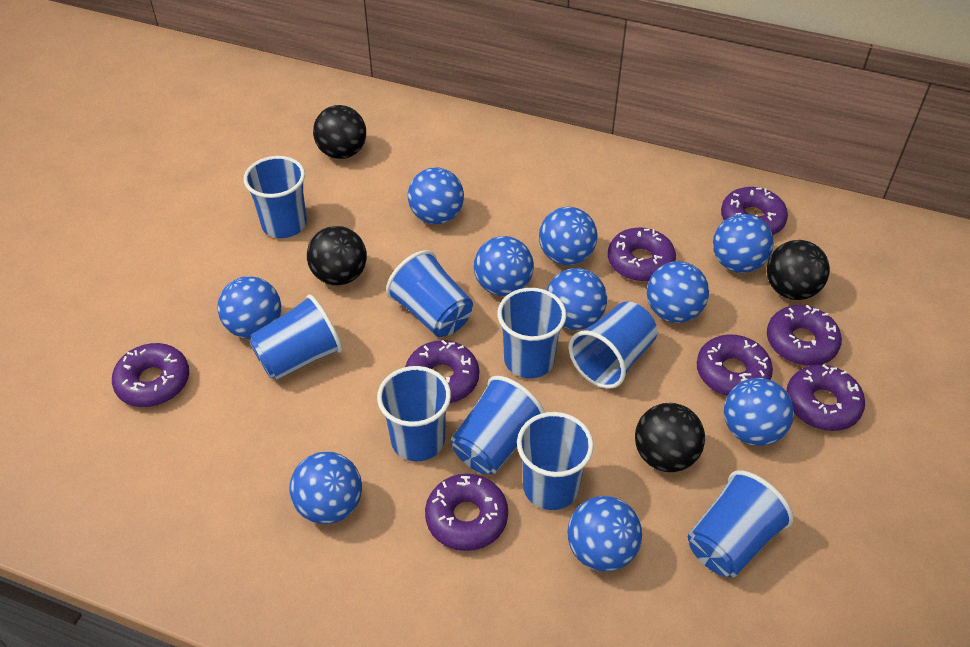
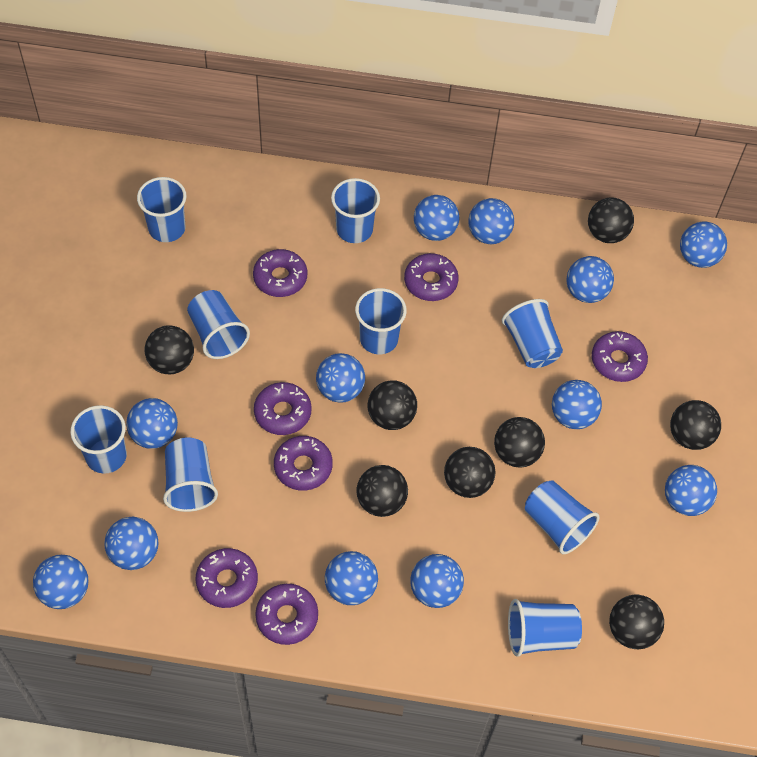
black ball: [307,226,367,285] [313,105,366,159] [635,403,705,472] [767,240,830,300] = 4 -> [145,325,194,374] [356,465,408,517] [368,380,417,430] [444,447,495,498] [494,417,545,467] [588,198,634,243] [609,595,664,649] [670,400,721,450] = 8
blue ball: [217,276,281,339] [289,451,362,524] [408,167,464,224] [474,236,534,296] [539,207,598,265] [547,268,607,330] [567,496,642,571] [647,261,709,323] [713,214,774,273] [724,378,794,446] = 10 -> [33,555,88,609] [104,517,158,570] [126,398,178,449] [316,353,365,403] [325,551,378,605] [411,554,464,608] [414,195,459,241] [468,198,514,244] [552,380,602,429] [567,256,614,303] [665,465,717,516] [680,222,727,268] = 12
purple donut: [112,343,189,407] [405,340,479,403] [425,474,508,551] [608,227,676,282] [697,334,773,396] [721,187,788,235] [767,305,842,366] [786,365,865,431] = 8 -> [195,548,258,608] [253,249,307,297] [254,382,312,435] [255,584,318,645] [274,436,333,491] [404,253,459,301] [592,331,648,382] = 7

